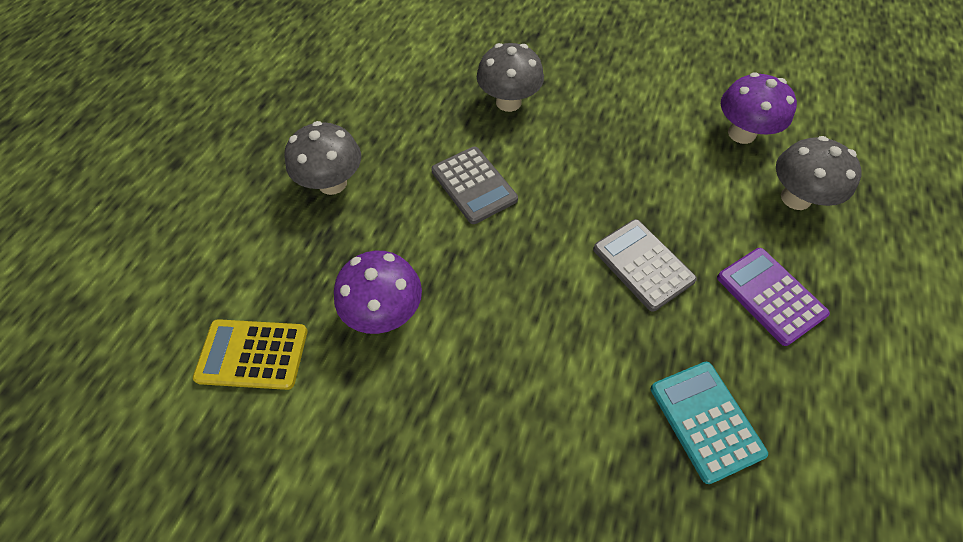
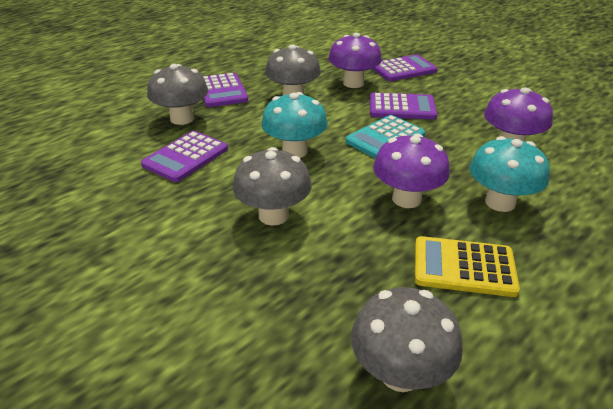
grey calculator: [431,147,518,224] [593,219,697,312] = 2 -> none = 0
grey mushroom: [284,121,361,195] [477,43,544,112] [776,136,862,210] = 3 -> [147,64,208,125] [233,147,312,226] [265,44,321,96] [351,287,463,392] = 4
purple calculator: [717,248,830,346] = 1 -> [141,131,228,182] [203,73,248,107] [370,93,437,120] [372,55,438,81] = 4
purple mushroom: [334,251,422,334] [721,73,797,144] = 2 -> [329,33,382,88] [373,133,450,208] [484,87,553,141] = 3
turquoise mushroom: none = 0 -> [261,92,328,158] [470,136,550,212] = 2

